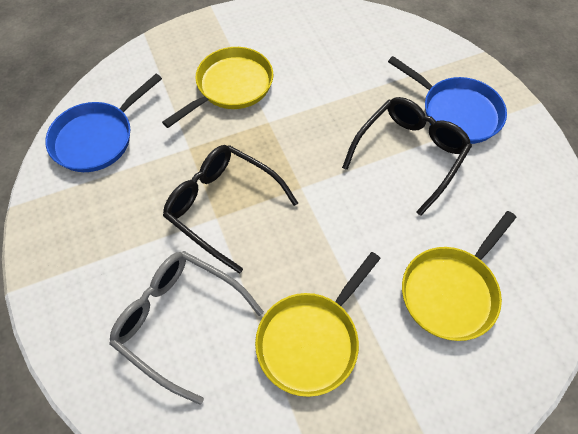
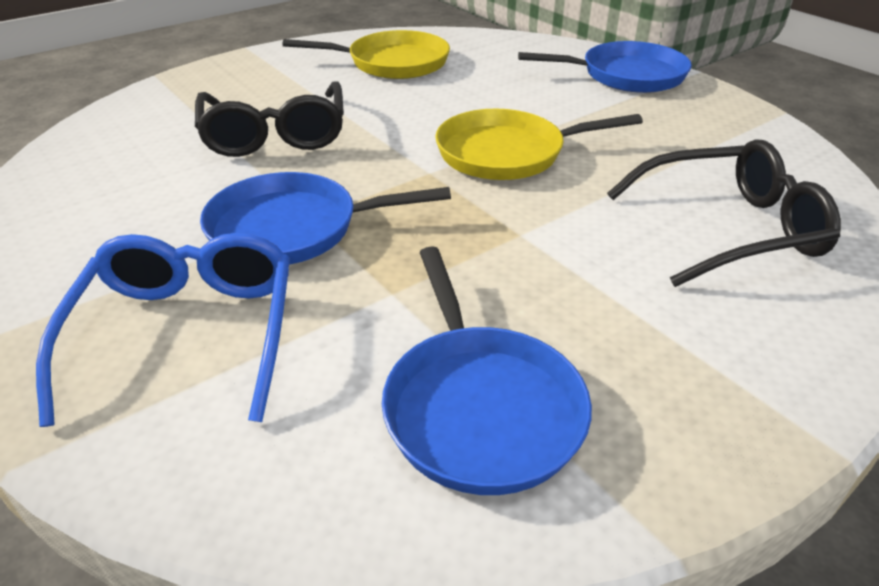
blue glasses: none = 0 -> [36,233,290,427] = 1
blue pan: [45,74,162,172] [388,56,507,144] = 2 -> [200,172,451,265] [382,247,592,495] [518,41,692,93] = 3
grey glasses: [109,251,264,405] = 1 -> none = 0
yellow pan: [162,47,273,128] [255,252,381,397] [402,211,516,341] = 3 -> [282,30,450,79] [435,109,643,180] = 2

